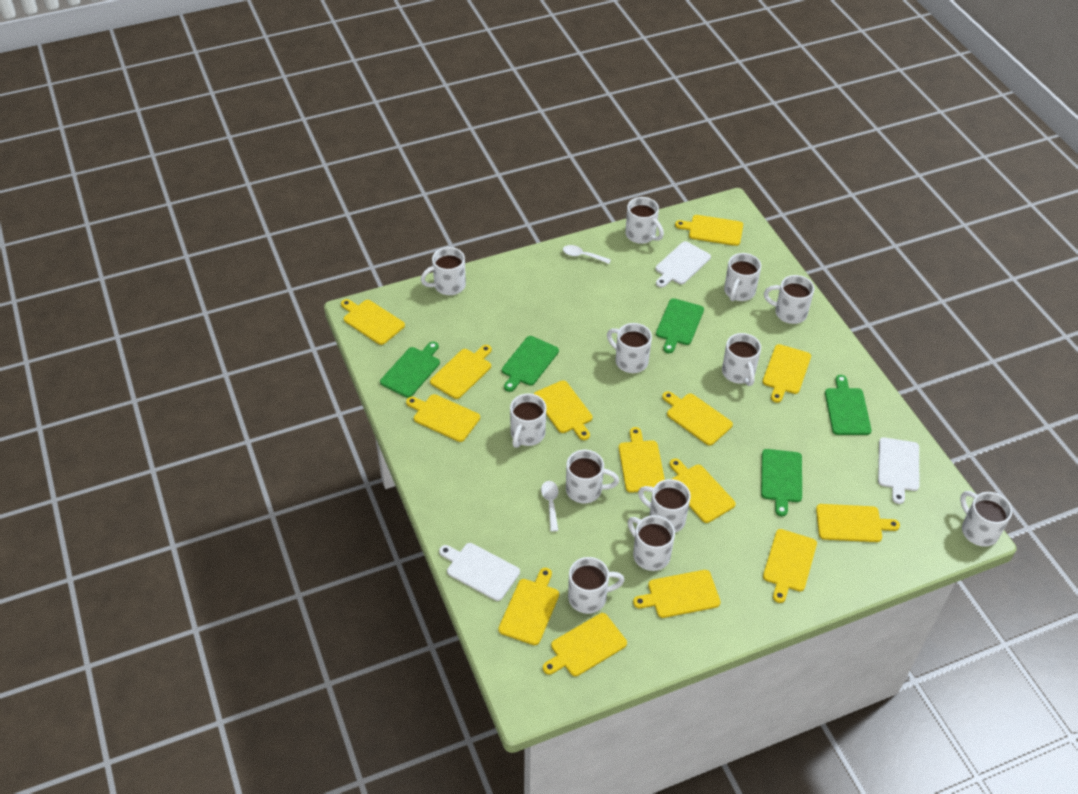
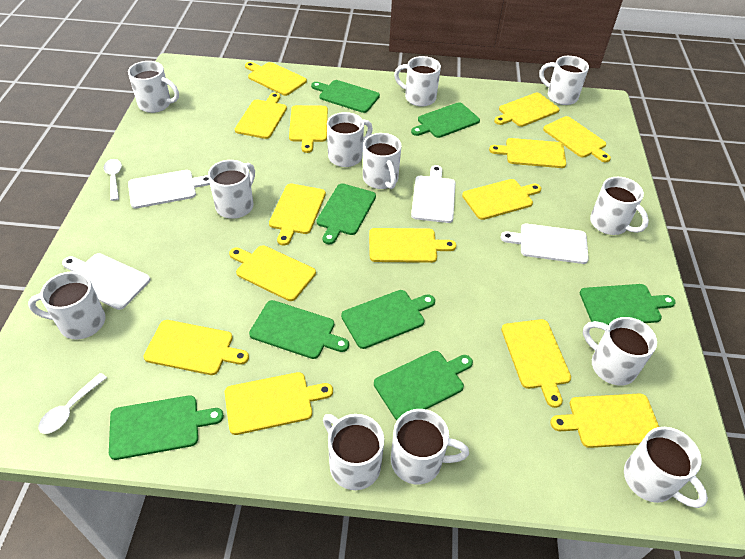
green cutting board: [380,341,440,398] [502,336,559,392] [656,298,704,353] [761,449,802,516] [825,375,871,435] = 5 -> [109,395,224,460] [249,300,349,359] [311,80,380,113] [316,183,376,244] [341,290,435,349] [374,351,473,420] [411,102,480,138] [580,284,676,325] = 8
white cutting board: [439,543,520,601] [656,241,711,287] [878,437,919,504] = 3 -> [62,253,150,310] [128,170,210,208] [411,165,455,223] [500,224,589,264] = 4

